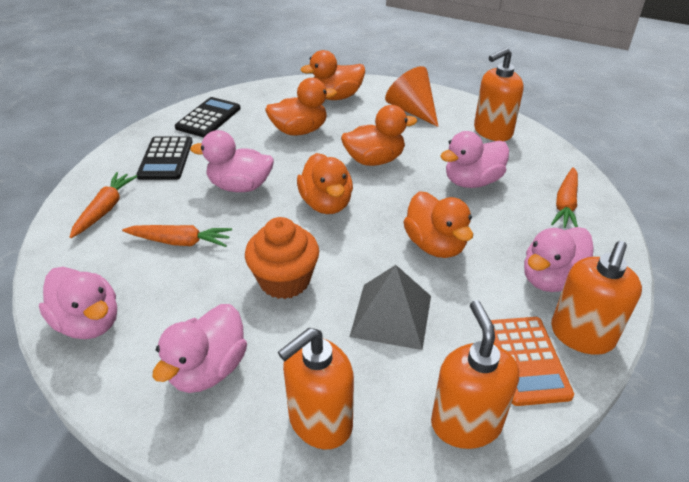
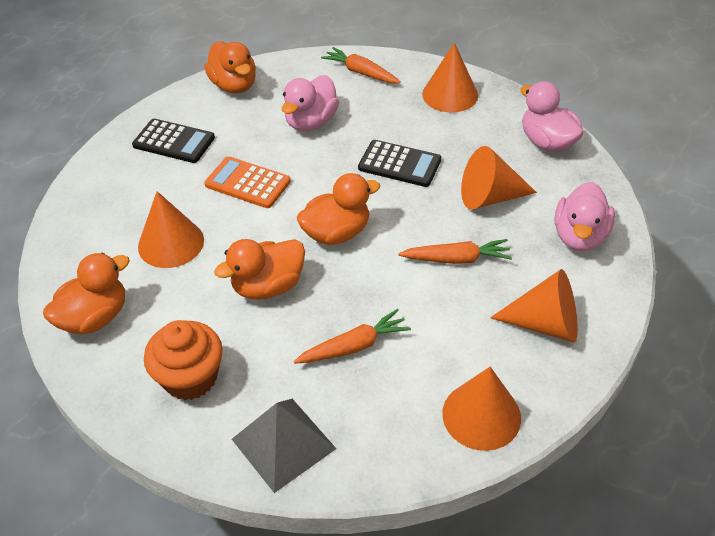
orange cone: [385,66,439,127] = 1 -> [138,191,204,268] [422,42,478,112] [442,367,521,451] [461,146,537,210] [490,269,578,343] = 5
orange duck: [265,78,337,136] [297,153,353,214] [301,50,365,100] [341,105,417,166] [404,191,473,258] = 5 -> [43,252,130,334] [204,41,256,93] [214,239,305,300] [297,173,380,245] = 4
orange soap dispenser: [278,328,354,449] [431,300,519,449] [474,47,524,141] [551,241,642,355] = 4 -> none = 0
pink duck: [39,267,117,339] [152,304,247,393] [190,130,274,192] [440,131,509,188] [524,227,594,292] = 5 -> [282,75,339,131] [520,81,584,152] [555,182,615,251] = 3

